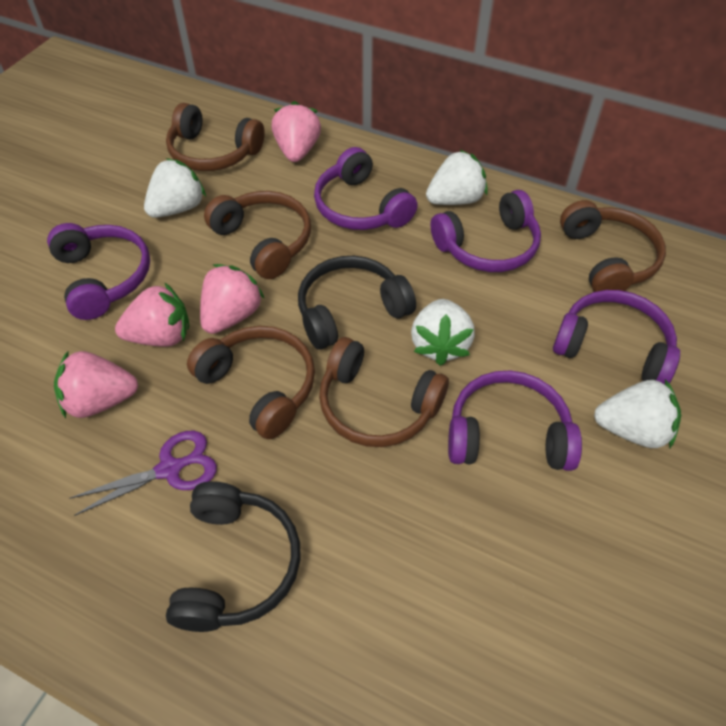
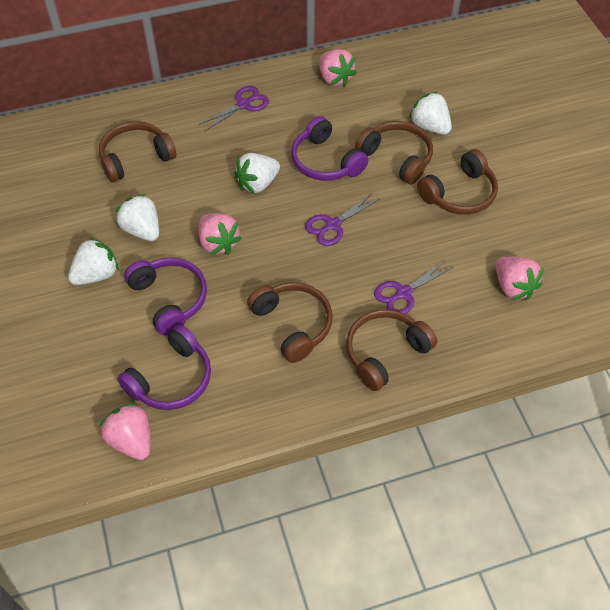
black headphones: [166,481,301,632] [298,256,416,350] = 2 -> none = 0
purple headphones: [47,223,150,320] [314,147,418,230] [430,190,541,272] [448,371,582,471] [553,290,680,384] = 5 -> [117,325,211,410] [124,258,207,336] [292,116,369,181] = 3
purple scissors: [70,431,217,516] = 1 -> [199,86,269,131] [305,193,380,246] [374,260,453,314] = 3

